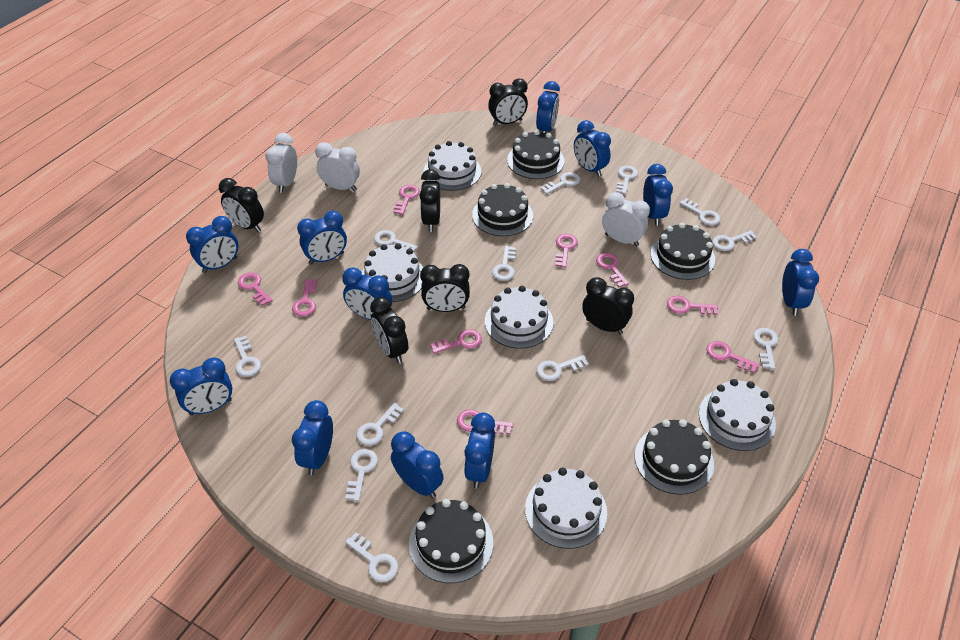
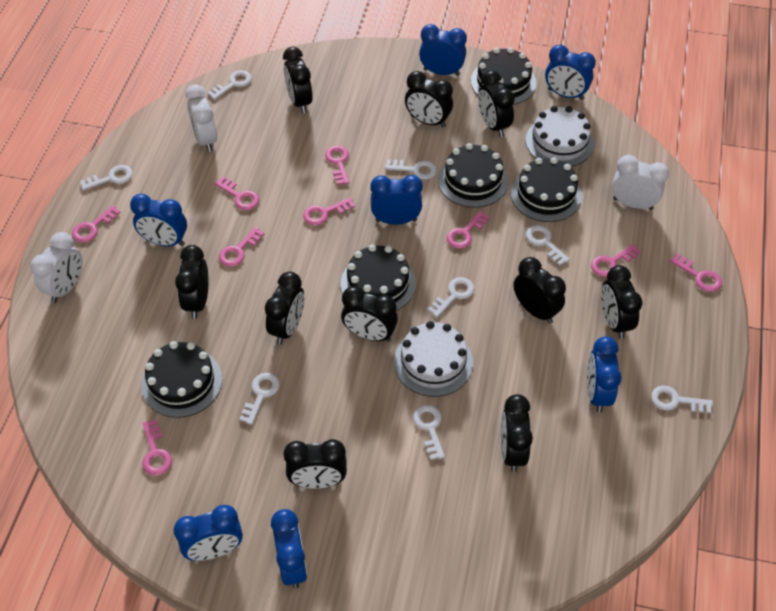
black clock: [219,178,264,233] [370,297,408,364] [419,169,440,232] [420,264,470,312] [488,79,528,126] [582,277,634,334] = 6 -> [175,245,209,319] [265,272,305,344] [283,47,313,114] [283,439,347,489] [341,286,398,342] [405,71,453,128] [478,70,515,137] [501,394,533,472] [513,257,566,324] [601,265,642,339] = 10
blue clock: [170,357,232,416] [186,216,238,273] [292,400,333,475] [297,211,347,264] [342,267,392,320] [391,431,444,498] [464,412,495,488] [536,81,560,133] [574,120,611,177] [643,164,673,226] [782,249,819,316] = 11 -> [130,194,187,246] [174,505,243,561] [271,509,307,589] [370,175,423,225] [419,24,467,76] [545,45,596,100] [587,336,621,413] = 7
white cake: [362,243,423,302] [423,141,481,191] [485,286,553,349] [525,467,607,549] [699,379,776,451] = 5 -> [394,321,473,397] [526,106,594,167] = 2
white key: [234,336,261,377] [345,532,398,582] [346,449,378,501] [356,403,404,446] [374,230,418,252] [492,246,516,281] [537,355,589,381] [541,172,580,194] [616,166,638,194] [679,198,721,225] [712,230,757,251] [754,328,779,369] = 12 -> [80,165,133,190] [208,70,252,100] [239,373,280,425] [385,159,437,180] [413,405,445,460] [428,277,475,317] [526,225,570,266] [651,386,713,413] = 8

